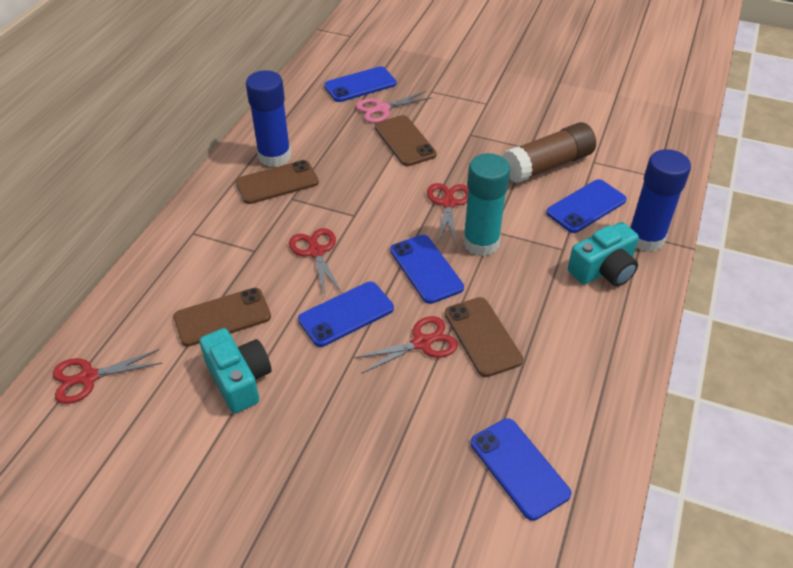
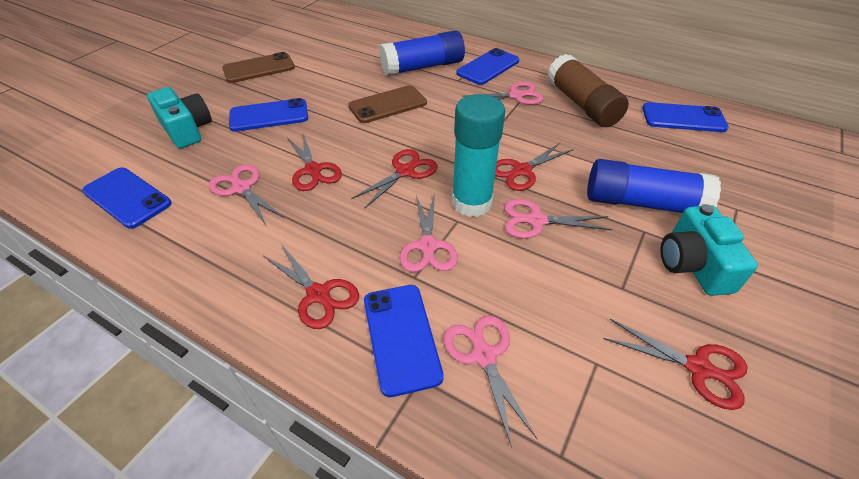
brown phone: [173,288,271,347] [236,160,319,204] [375,115,437,166] [445,297,523,377] = 4 -> [222,52,295,83] [348,85,427,123] = 2
pink scissors: [356,91,432,123] = 1 -> [209,164,284,225] [400,194,458,272] [444,315,537,447] [462,82,544,105] [504,199,612,239] = 5
red scissors: [53,349,163,404] [289,228,342,297] [354,316,458,374] [427,183,468,243] = 4 -> [263,244,359,329] [288,134,342,191] [351,149,437,209] [495,142,574,191] [603,319,748,410] = 5

